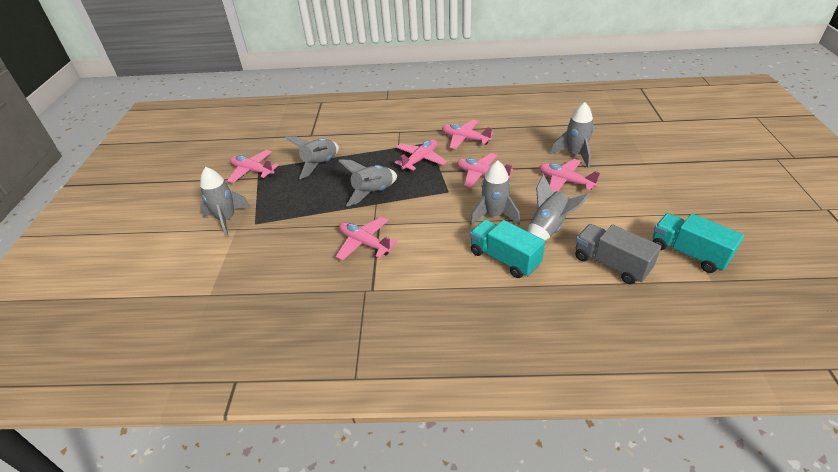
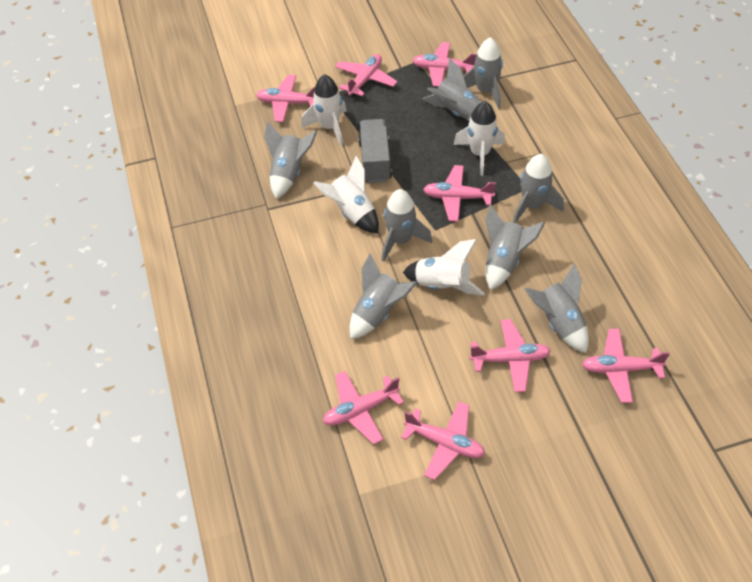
grey rocket: [200,167,250,237] [285,136,339,179] [338,159,397,207] [470,160,520,225] [528,174,590,241] [550,102,594,168] = 6 -> [264,121,317,199] [349,253,417,339] [382,189,432,262] [423,58,481,121] [463,37,503,109] [485,205,545,290] [513,154,564,223] [525,263,589,353] = 8
pink plane: [227,150,279,183] [335,217,398,261] [394,139,447,172] [442,120,494,149] [457,153,513,188] [539,159,600,193] = 6 -> [256,75,315,122] [323,371,404,445] [335,54,397,97] [401,401,485,480] [412,42,477,87] [423,165,496,222] [469,319,551,392] [582,329,670,403] = 8
turquoise truck: [470,219,545,278] [652,213,744,273] = 2 -> none = 0
white rocket: none = 0 -> [301,74,346,146] [313,155,379,234] [403,239,485,295] [454,101,505,176] = 4

